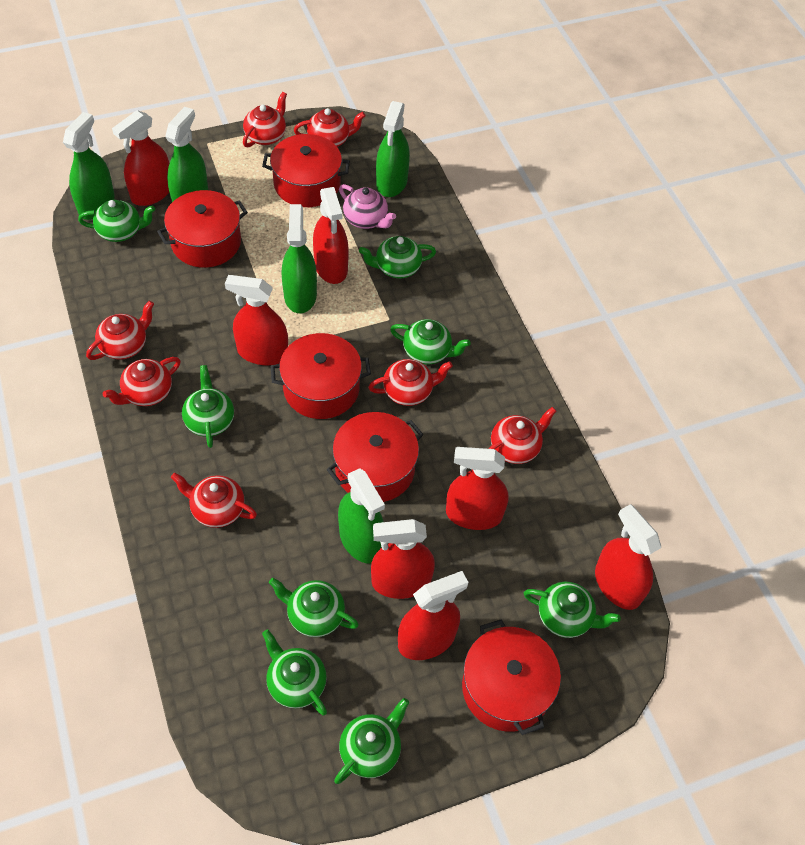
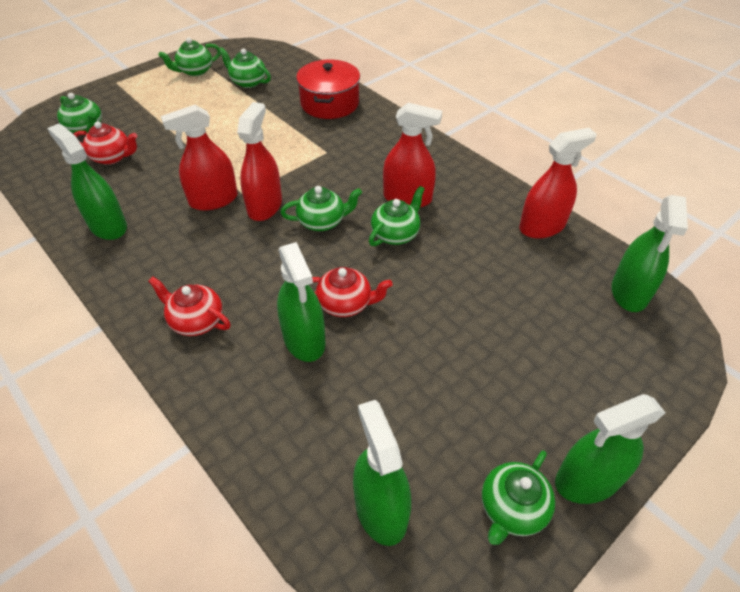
green teapot: [78,200,155,242] [182,365,234,448] [262,630,327,715] [269,578,359,637] [334,698,409,784] [359,236,436,278] [390,319,471,364] [524,582,621,638] = 8 -> [57,93,102,133] [159,37,221,76] [219,47,271,88] [280,186,362,231] [369,186,425,246] [482,450,555,545] = 6
pink teapot: [339,184,396,229] = 1 -> none = 0
red pot: [157,190,248,268] [262,134,350,207] [271,333,371,419] [327,412,424,502] [462,620,561,735] = 5 -> [296,60,360,119] = 1
red spray bottle: [112,110,170,206] [225,275,288,365] [313,187,349,284] [371,519,435,599] [398,571,468,660] [446,447,509,530] [595,504,661,610] = 7 -> [161,105,238,211] [237,102,282,221] [383,103,442,207] [519,128,597,239] = 4
red teapot: [86,301,154,360] [103,357,181,406] [171,472,257,528] [243,92,287,147] [294,108,365,147] [368,359,453,406] [488,407,556,464] = 7 -> [74,122,138,165] [148,277,231,336] [312,267,393,317] = 3

